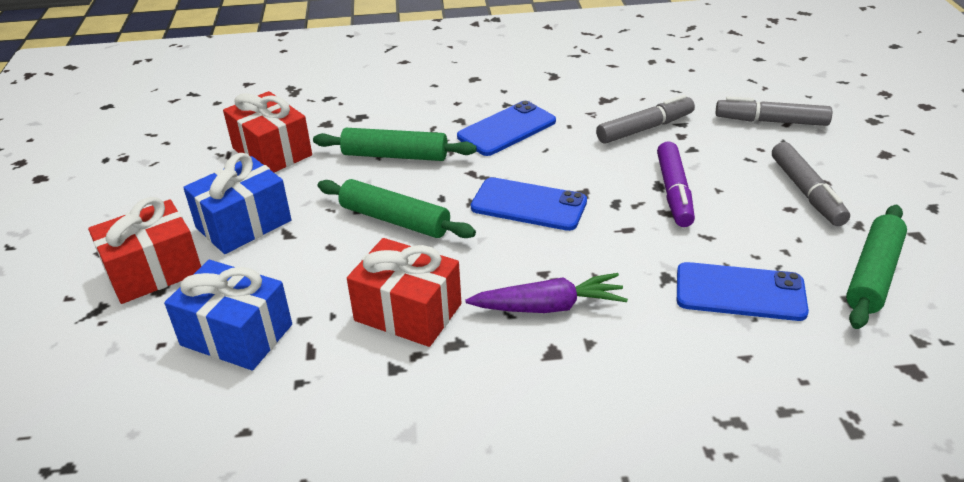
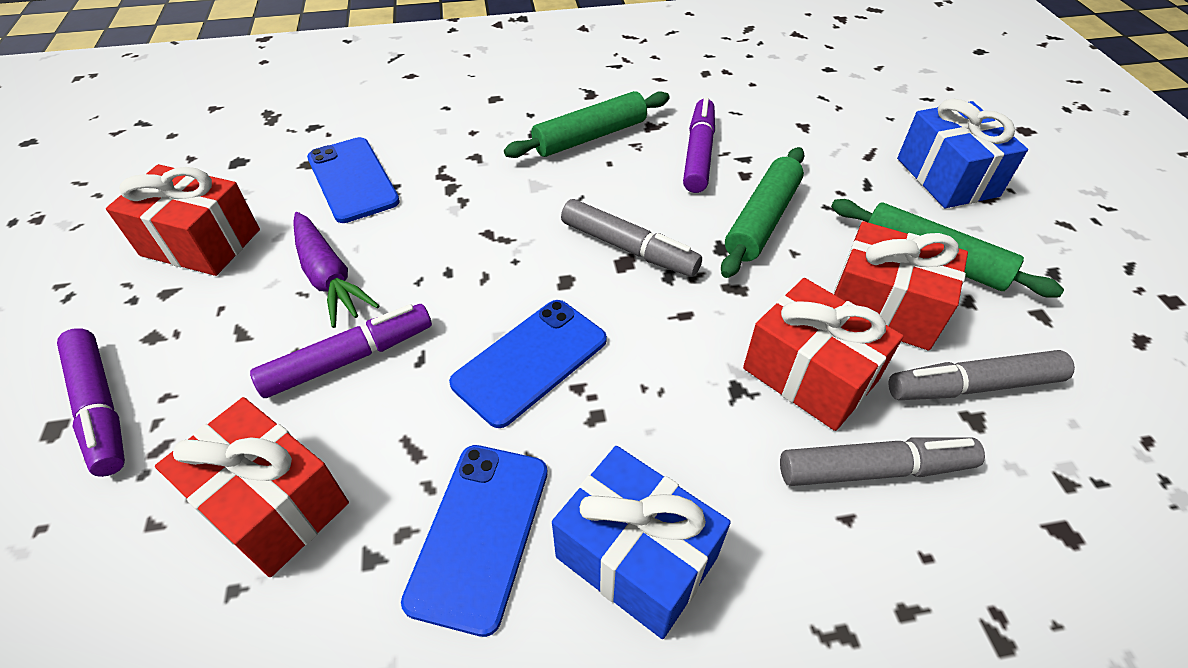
purple marker: [657,141,695,227] = 1 -> [57,328,125,477] [250,304,432,398] [683,97,715,193] = 3
red gift: [88,197,201,304] [223,91,312,172] [347,238,461,347] = 3 -> [106,164,260,276] [155,397,349,577] [743,278,903,431] [833,221,968,350] = 4

